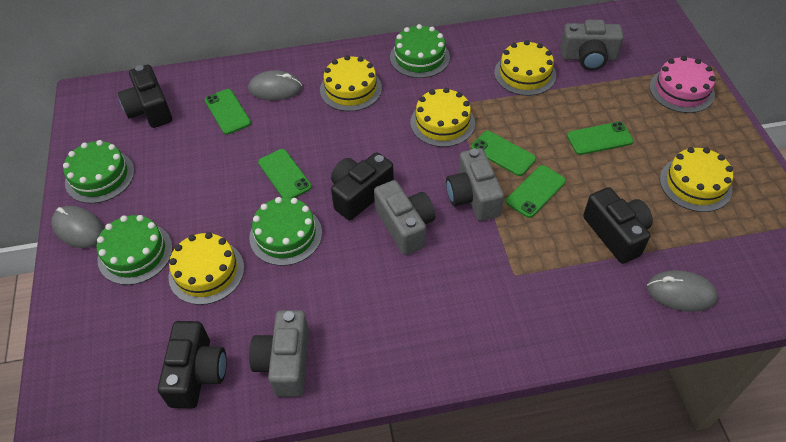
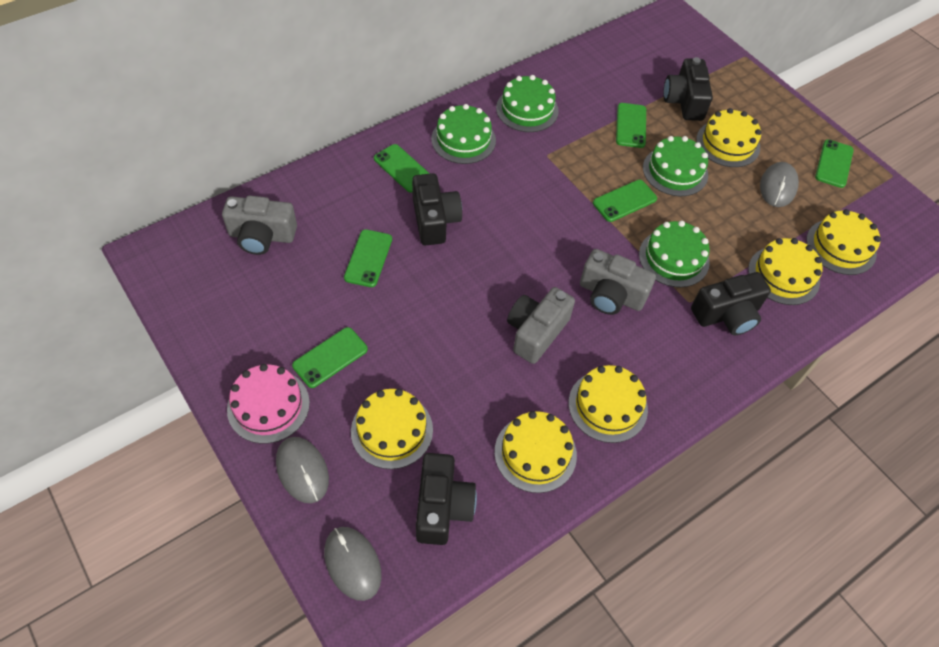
green phone: [205,89,251,135] [258,149,312,198] [471,131,536,176] [506,165,566,218] [567,122,633,155] = 5 -> [292,327,368,388] [344,229,392,287] [374,144,430,193] [593,180,657,222] [616,103,646,148] [815,139,854,188] = 6
grey camera: [249,310,309,397] [374,180,435,255] [446,148,504,221] [560,20,624,71] = 4 -> [222,195,297,255] [507,287,575,364] [580,249,656,315] = 3
yellow cake: [168,232,244,305] [320,55,382,111] [410,88,475,147] [494,40,556,96] [660,147,733,212] = 5 -> [351,389,433,469] [495,411,577,493] [569,365,648,443] [696,108,762,167] [748,238,822,305] [806,209,881,275] = 6

